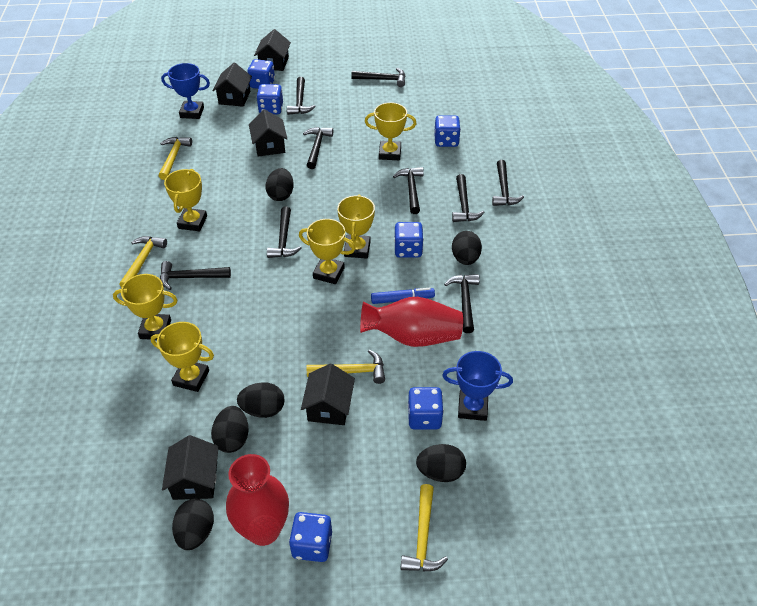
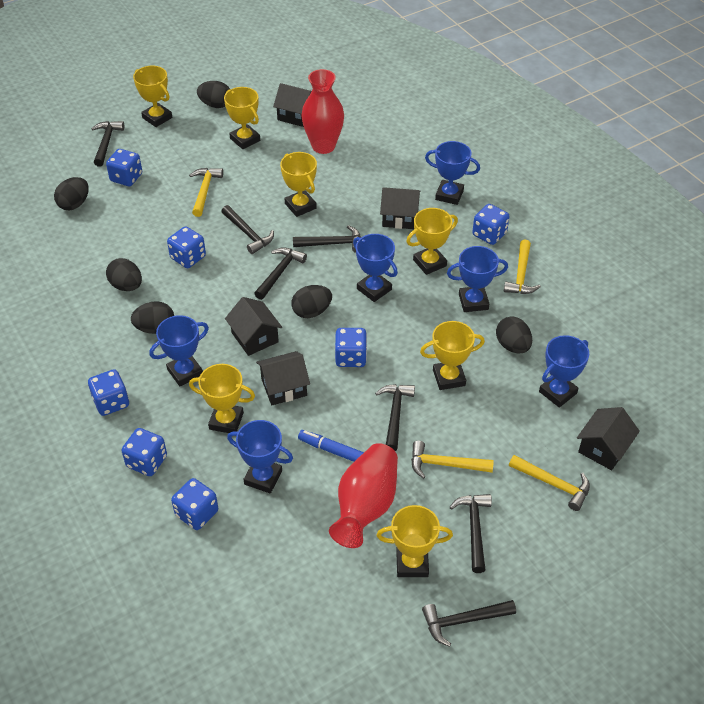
black hammer: [160,261,231,290] [267,207,301,258] [287,77,316,115] [303,127,333,169] [351,68,405,87] [393,167,424,214] [444,274,480,333] [452,174,485,222] [492,160,524,206] = 9 -> [91,121,124,167] [221,205,274,254] [254,247,307,300] [293,225,361,253] [375,384,415,451] [422,600,516,647] [450,494,492,573] = 7
blue dice: [247,59,275,89] [257,84,283,114] [289,512,332,562] [394,222,424,258] [408,387,444,430] [434,115,461,147] = 6 -> [88,369,129,416] [106,149,142,186] [122,428,167,476] [167,226,206,268] [171,478,218,530] [335,328,367,367] [472,204,510,245] = 7
blue trophy: [161,63,210,119] [442,351,513,421] = 2 -> [149,315,209,386] [227,420,293,493] [353,234,398,302] [425,141,480,205] [447,246,508,312] [539,335,589,408] = 6
yellow trophy: [113,274,177,340] [151,322,214,392] [164,169,207,231] [299,219,355,284] [337,195,375,259] [365,102,417,160] = 6 -> [133,66,172,127] [189,364,255,433] [224,87,260,149] [280,152,317,217] [377,505,453,577] [406,208,458,275] [420,321,485,390] = 7

